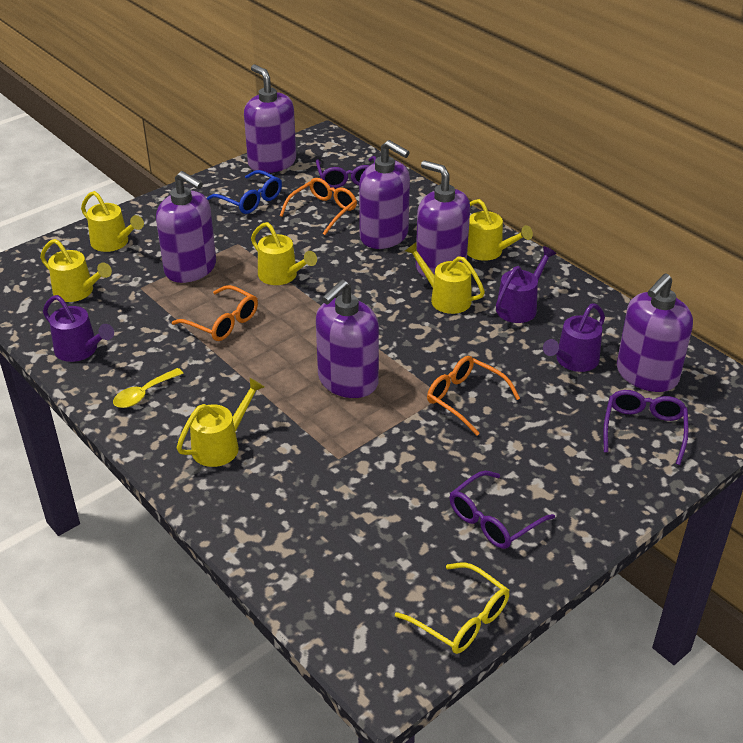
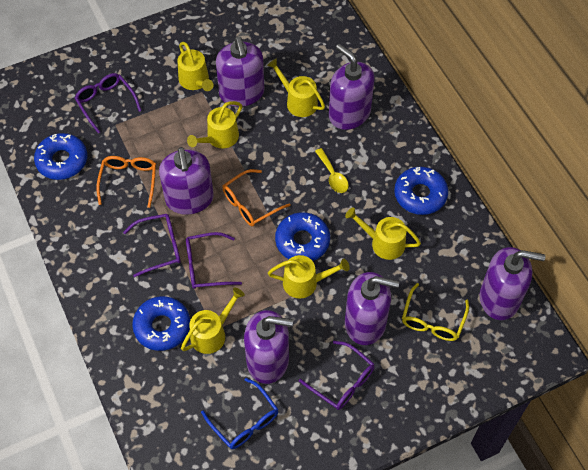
blue donut: none = 0 -> [34,133,87,180] [132,296,190,351] [275,212,330,261] [394,167,448,215] = 4
orange glasses: [172,285,258,341] [280,178,357,235] [427,356,520,436] = 3 -> [97,156,156,208] [222,169,291,226] = 2
purple glasses: [316,156,376,188] [450,471,555,549] [603,390,689,465] = 3 -> [75,73,142,134] [123,214,181,277] [186,232,242,289] [299,341,375,410] = 4
purple watering can: [43,295,114,362] [496,246,557,323] [543,304,605,372] = 3 -> none = 0

